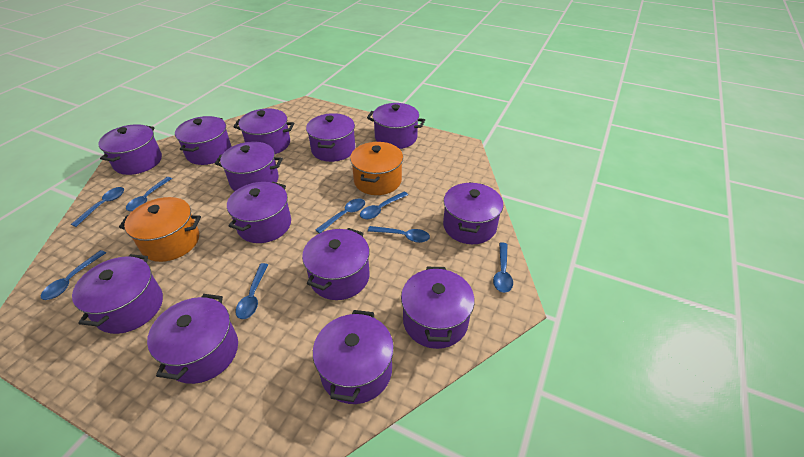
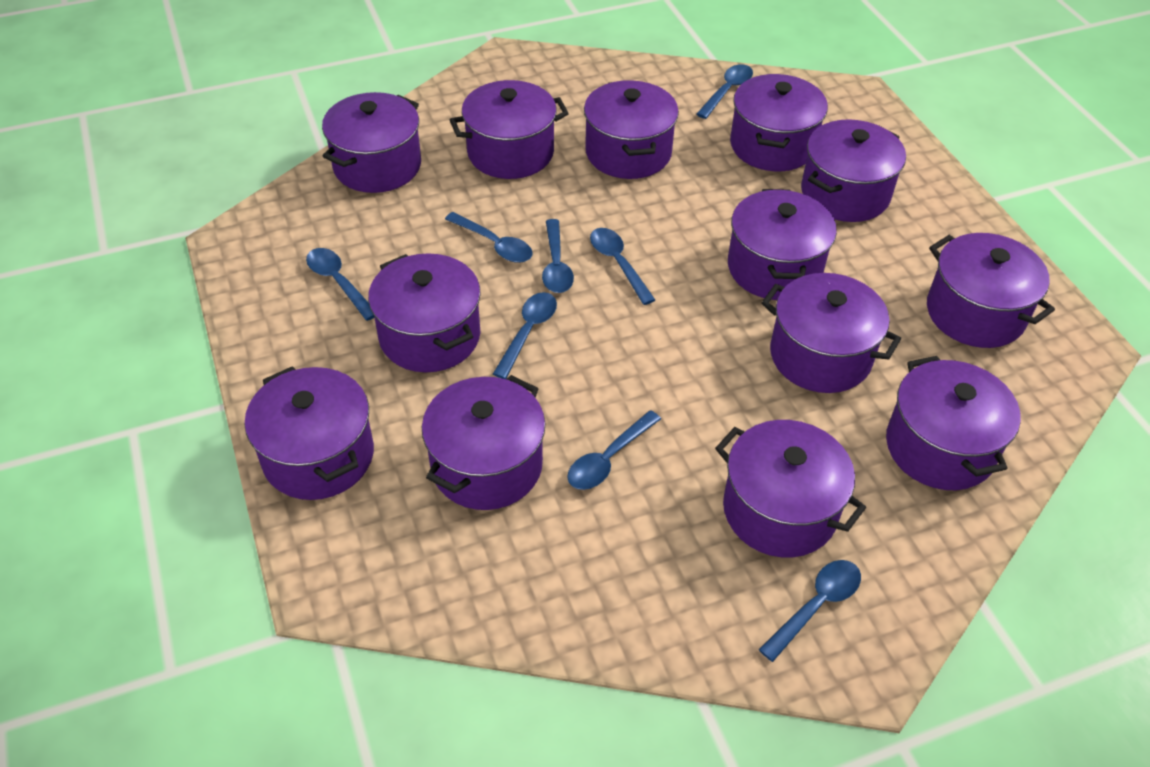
orange pot: [119,197,201,262] [350,142,403,195] = 2 -> none = 0

